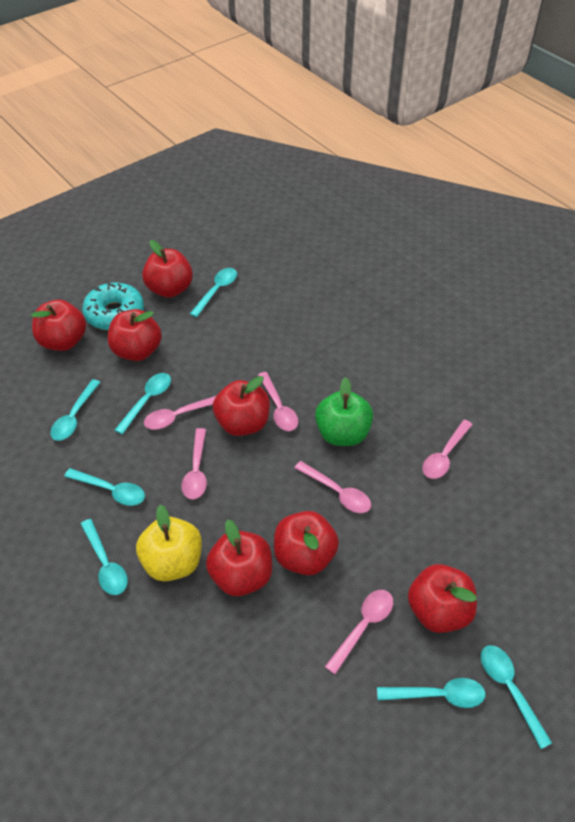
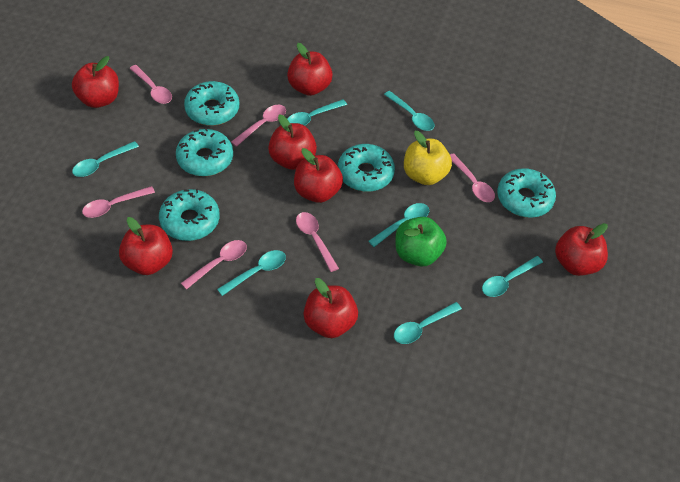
turquoise donut: [82,282,144,330] = 1 -> [159,189,220,241] [176,128,233,176] [184,81,239,126] [338,144,395,192] [497,168,556,218] = 5

